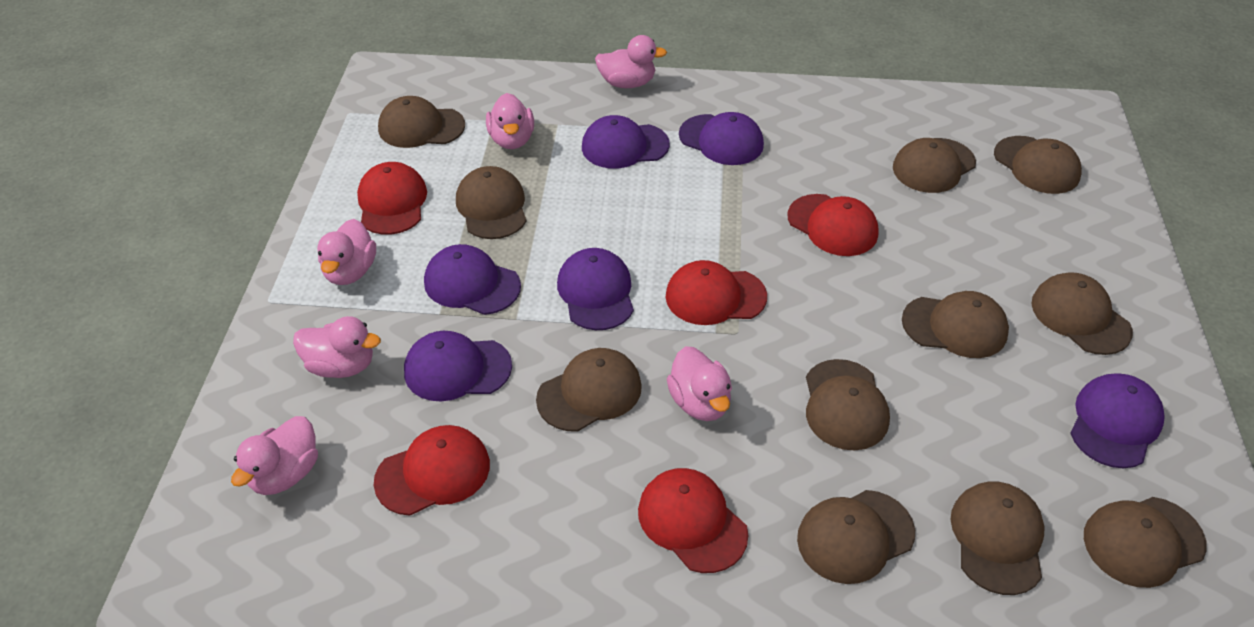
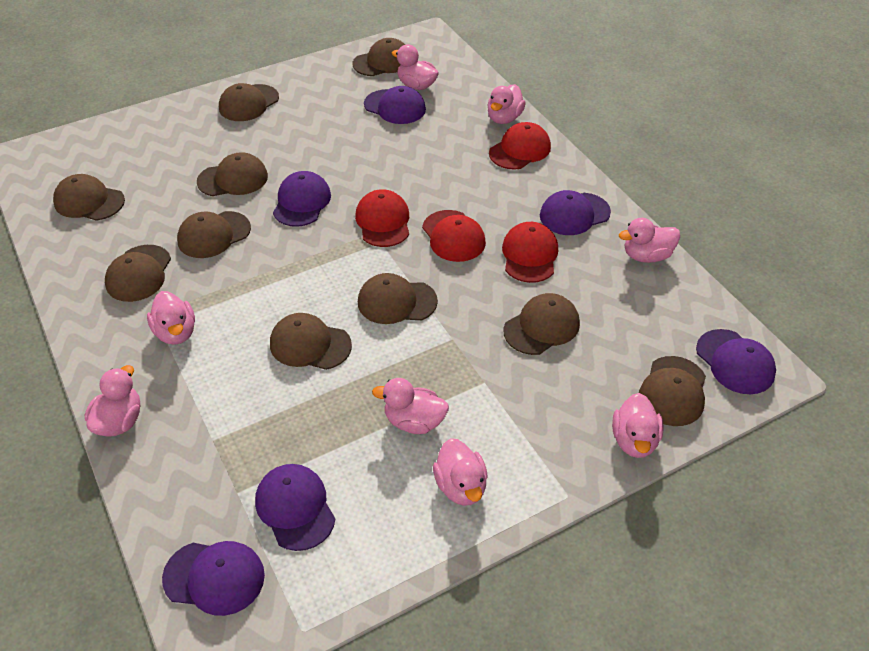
brown cap: [378,96,465,148] [456,166,526,239] [536,348,642,432] [797,490,915,584] [806,359,890,451] [893,138,976,193] [902,291,1009,358] [951,481,1045,595] [994,136,1082,194] [1031,272,1133,355] [1084,497,1207,588] = 11 -> [53,174,125,221] [105,245,171,302] [177,211,251,258] [197,152,268,196] [219,83,279,121] [270,313,352,370] [353,38,405,76] [358,273,438,324] [503,293,580,355] [639,356,706,426] = 10
pink duck: [231,416,318,495] [293,316,381,378] [317,219,376,285] [486,93,534,149] [595,35,667,88] [667,346,732,421] = 6 -> [85,365,140,437] [147,291,195,345] [372,378,449,434] [392,44,439,90] [433,438,488,506] [487,84,526,124] [612,393,664,458] [619,218,680,263] = 8
red cap: [357,162,427,235] [374,425,490,516] [638,468,749,573] [665,260,767,325] [788,194,879,256] = 5 -> [355,189,409,247] [422,210,486,262] [489,122,551,170] [502,222,558,283] = 4

